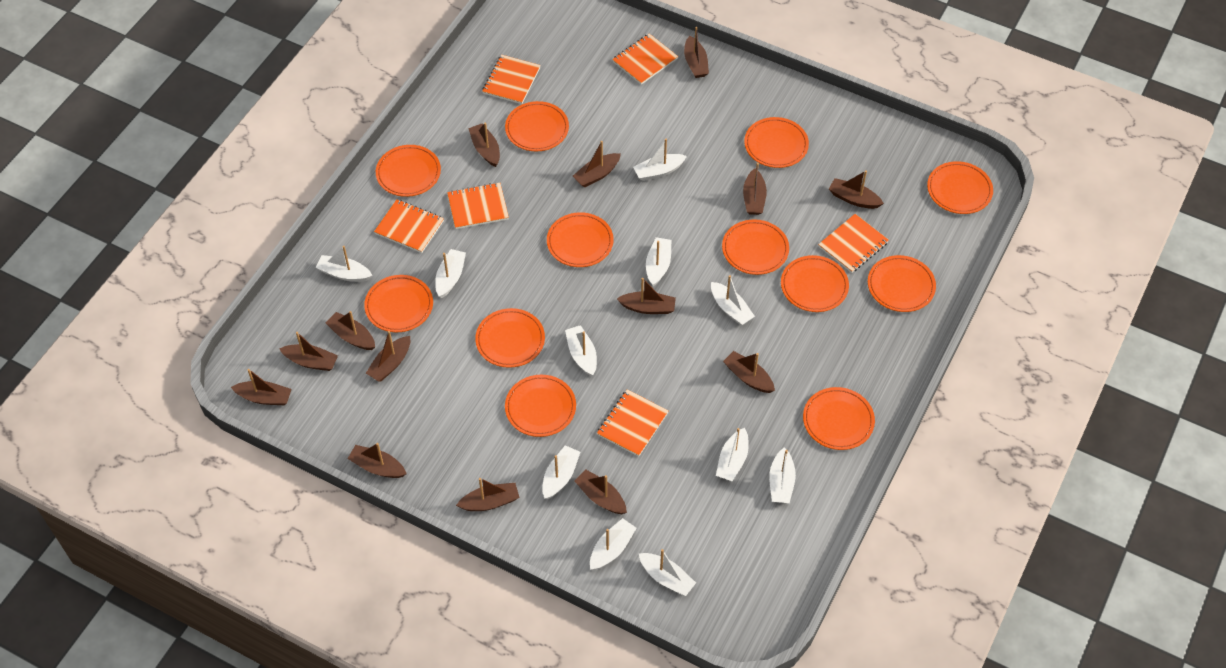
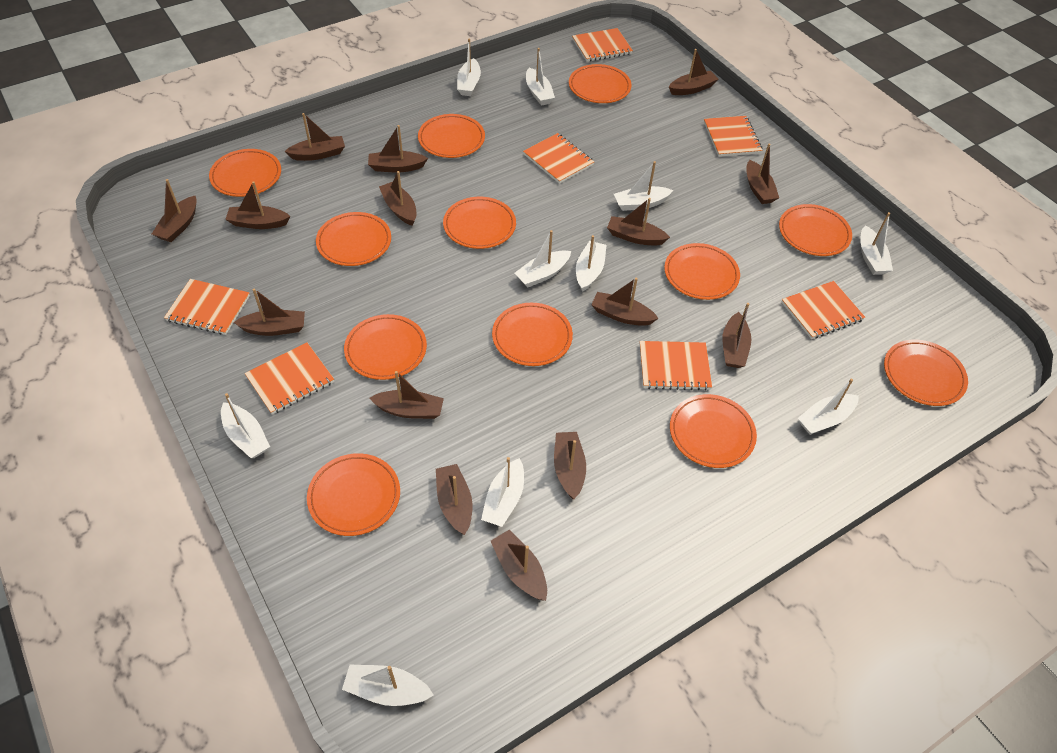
brown boat: [231,369,291,405] [279,332,338,371] [325,311,375,350] [347,443,407,478] [366,331,410,382] [456,478,520,511] [468,123,500,167] [573,141,621,188] [574,470,627,514] [617,278,676,314] [684,27,709,78] [723,351,775,393] [743,163,767,215] [829,170,884,209] = 14 -> [152,179,197,242] [225,181,290,229] [234,288,305,336] [285,113,345,161] [368,125,428,172] [370,371,444,419] [379,171,417,226] [436,464,472,535] [491,530,547,601] [554,432,586,499] [591,278,659,326] [607,198,670,245] [669,49,718,95] [722,303,751,368] [747,144,779,204] = 15
orange notebook: [374,199,444,253] [447,182,509,229] [482,55,541,104] [597,389,668,457] [612,33,678,85] [818,214,889,273] = 6 -> [164,279,250,335] [245,342,334,414] [523,133,594,184] [572,28,633,62] [640,341,712,391] [704,116,763,157] [781,281,865,339] = 7
white boat: [316,246,373,282] [435,249,466,298] [542,445,580,499] [565,325,597,376] [590,518,637,570] [633,139,687,181] [639,549,696,596] [646,237,671,286] [711,275,755,325] [716,428,749,481] [769,447,796,503] = 11 -> [221,393,270,458] [342,665,434,706] [457,38,481,96] [481,457,524,527] [514,230,571,287] [526,48,555,106] [576,235,606,292] [614,161,673,211] [798,379,859,435] [860,212,893,275] = 10

